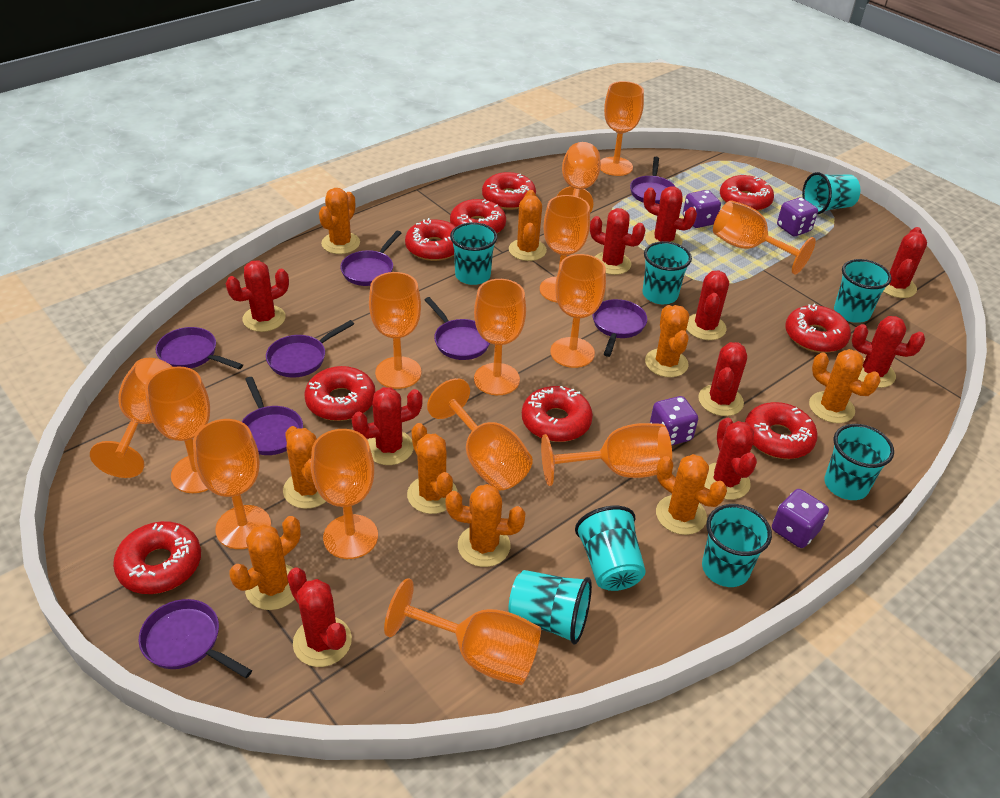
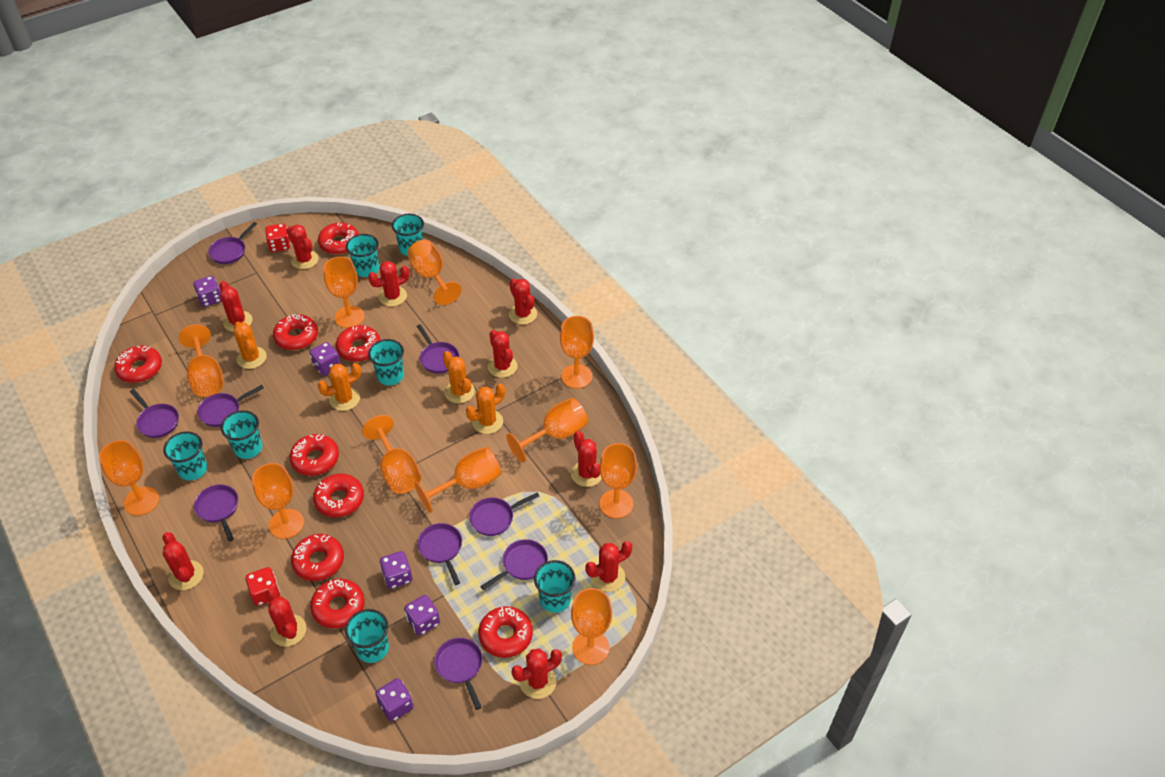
orange cactus: [229,516,301,610] [283,426,326,509] [319,188,360,254] [407,423,458,514] [446,484,526,567] [509,190,547,261] [645,305,689,377] [656,454,727,535] [809,349,881,423] = 9 -> [234,322,267,369] [318,363,361,411] [443,351,475,403] [466,384,505,434] = 4
orange goblet: [90,358,173,478] [145,367,210,493] [193,419,271,549] [311,429,378,559] [369,272,421,389] [384,578,541,685] [427,378,533,490] [474,279,526,395] [540,195,590,303] [541,423,672,486] [550,254,606,368] [557,142,601,213] [600,81,644,176] [713,200,816,275] = 14 -> [99,440,159,516] [179,324,223,397] [252,463,304,539] [323,257,365,328] [362,415,422,494] [408,240,461,305] [415,447,501,513] [506,398,588,463] [560,316,594,389] [571,588,612,665] [600,443,637,518] = 11
purple dice: [650,396,698,445] [683,190,721,228] [772,489,829,548] [777,197,818,236] = 4 -> [193,276,221,307] [310,342,341,376] [375,678,414,722] [380,551,412,589] [404,595,440,636] = 5
purple pan: [139,599,252,678] [156,327,243,369] [241,377,303,455] [266,320,354,378] [340,231,401,286] [424,297,490,360] [592,299,647,357] [630,157,675,204] = 8 -> [130,389,179,438] [194,484,238,542] [197,385,264,427] [208,222,257,264] [417,324,459,374] [417,523,462,585] [434,638,483,710] [469,493,539,536] [480,539,548,590] = 9
red dice: none = 0 -> [246,567,280,606] [265,224,290,252] = 2
turquoise cup: [450,222,497,285] [508,570,592,644] [575,506,646,591] [642,241,692,304] [702,504,772,587] [802,172,860,214] [824,424,894,500] [834,259,892,323] = 8 -> [163,431,208,481] [221,410,263,459] [345,609,389,663] [346,234,379,277] [368,339,404,385] [392,214,424,256] [534,560,576,613] = 7

